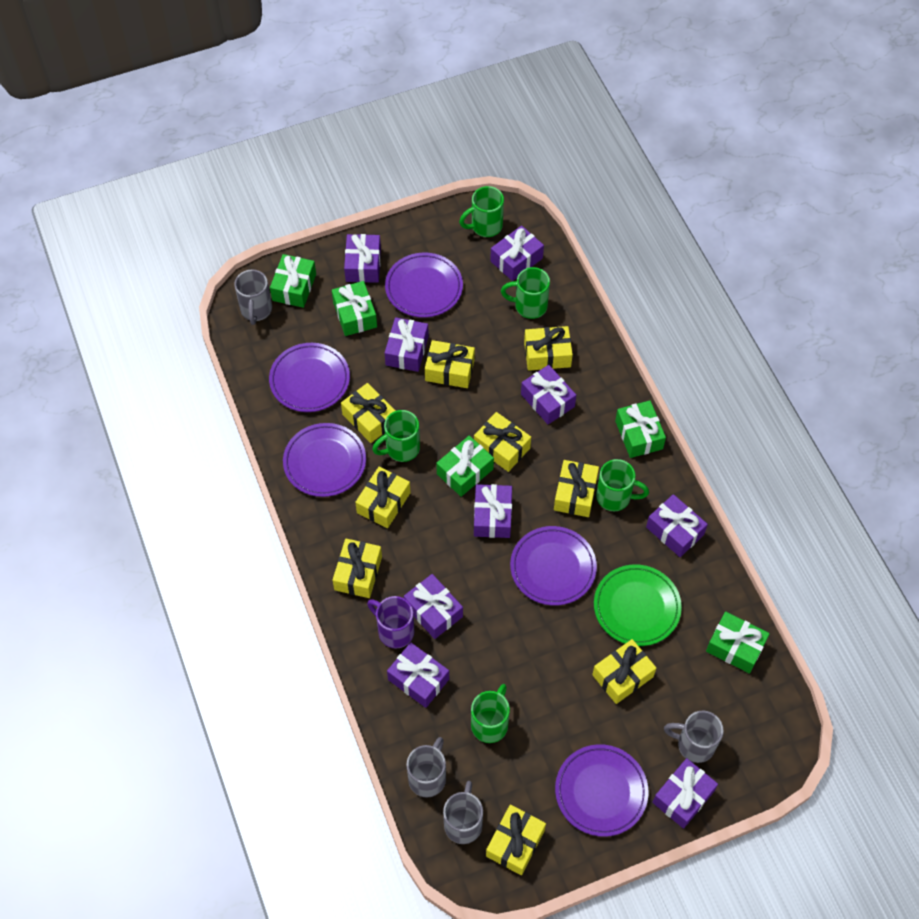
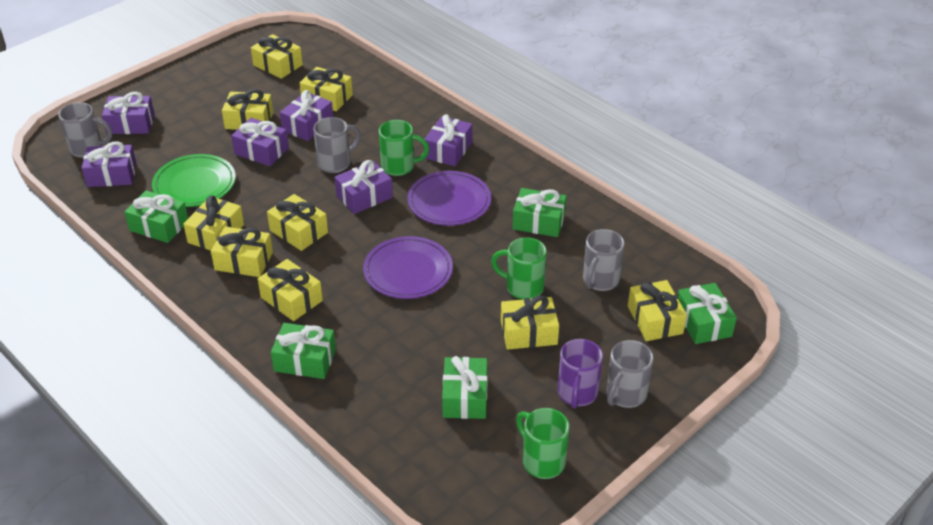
green mug: [372,410,420,462] [459,186,504,237] [471,684,510,743] [501,267,550,319] [596,459,649,511] = 5 -> [379,120,429,176] [491,237,547,299] [516,408,569,479] = 3
purple gift: [344,234,381,283] [385,317,429,372] [387,643,449,708] [404,574,463,639] [474,484,512,538] [490,225,544,281] [521,365,576,425] [646,494,708,557] [652,758,718,829] = 9 -> [81,141,137,187] [102,92,155,134] [231,118,289,166] [280,90,333,141] [334,160,393,214] [425,114,473,166] = 6
purple plate: [269,343,350,412] [283,423,366,497] [385,253,463,318] [510,526,597,606] [555,744,649,837] = 5 -> [363,236,453,299] [407,171,491,226] = 2

